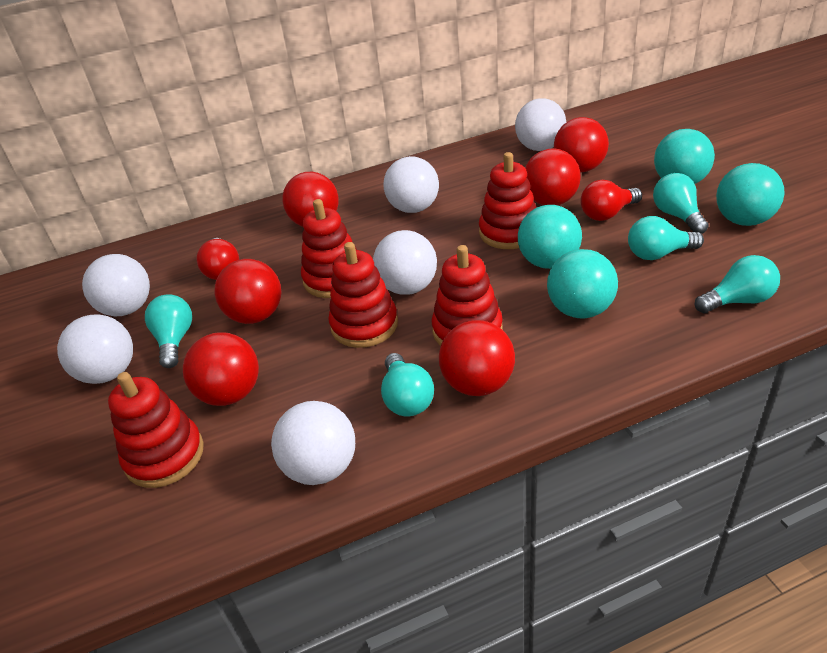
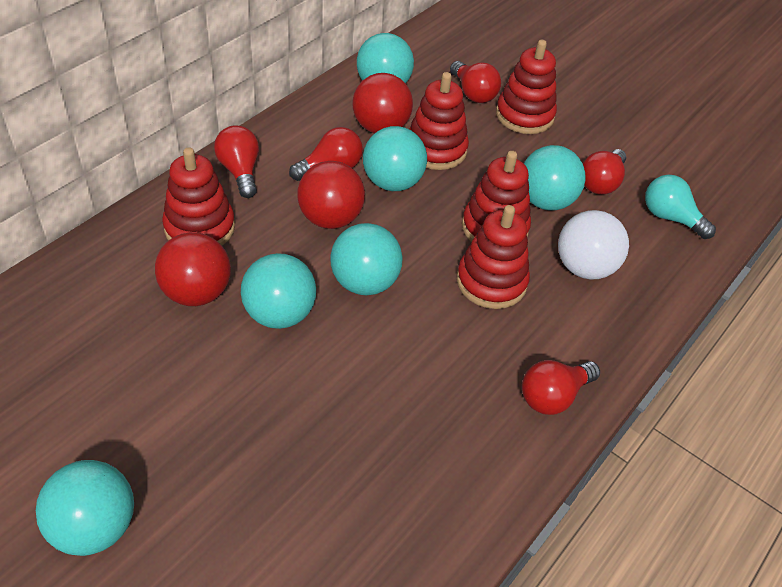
red ball: [183,332,259,406] [214,259,281,324] [282,172,339,227] [439,320,515,396] [525,148,581,205] [554,117,609,173] = 6 -> [155,232,231,306] [297,161,365,229] [352,73,413,133] = 3
red light bulb: [197,238,239,280] [581,180,642,221] = 2 -> [214,125,259,198] [289,127,363,181] [450,61,501,103] [522,360,600,415] [583,149,626,195] = 5
turquoise ball: [518,205,582,269] [547,249,618,319] [654,129,715,184] [716,163,785,226] = 4 -> [36,460,134,556] [241,253,316,329] [330,223,403,295] [357,33,414,83] [363,126,427,191] [524,145,585,210] = 6
turquoise light bulb: [145,294,192,368] [381,353,434,416] [628,216,704,260] [653,173,709,234] [695,255,780,313] = 5 -> [645,175,716,239] = 1
white ball: [57,314,133,384] [82,254,150,316] [271,401,355,485] [373,230,437,295] [383,156,439,213] [515,98,567,151] = 6 -> [558,210,629,280] = 1

